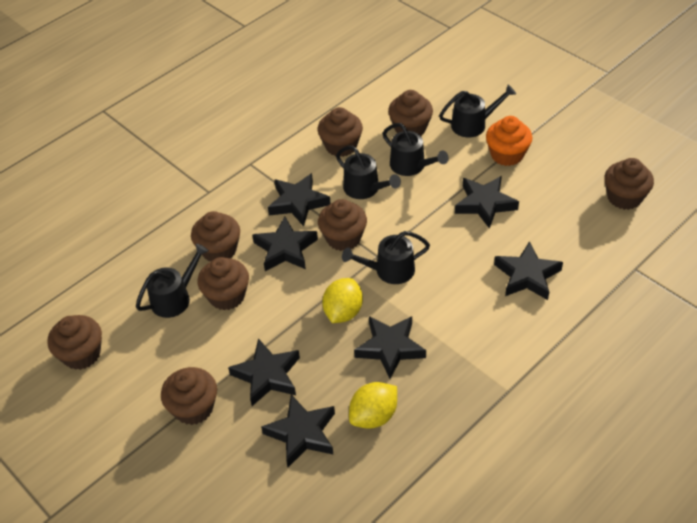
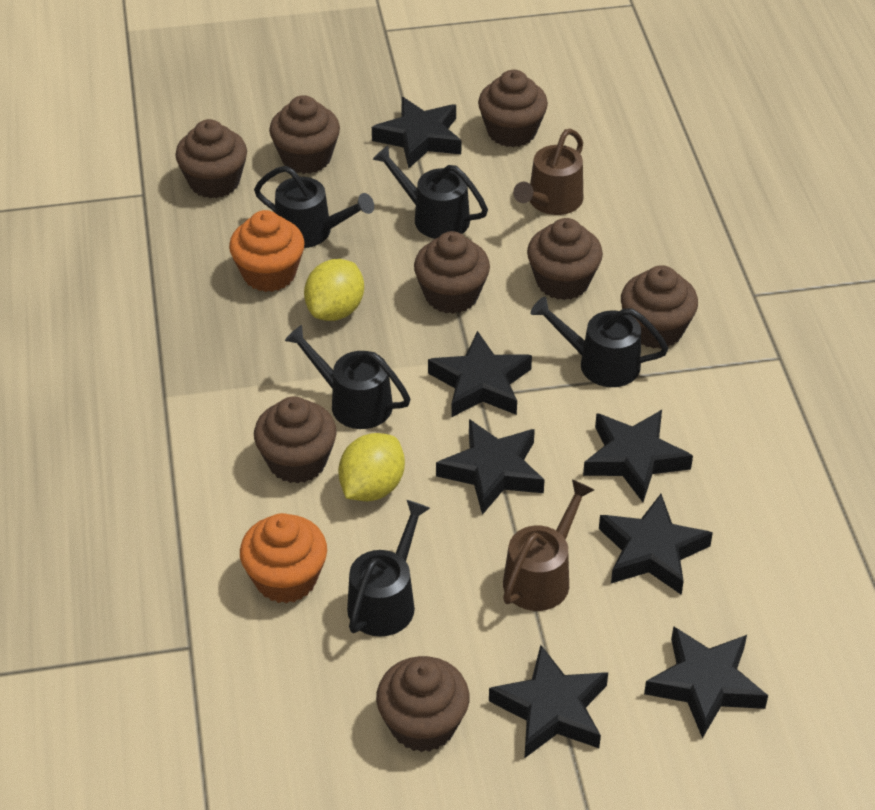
brown watering can: none = 0 -> [503,479,594,611] [513,128,583,215] = 2
orange cupcake: [486,116,533,166] = 1 -> [229,210,305,292] [240,513,327,603] = 2

